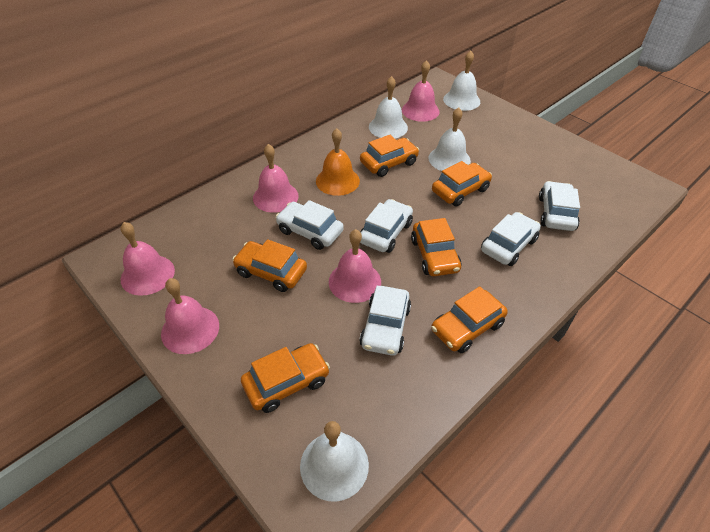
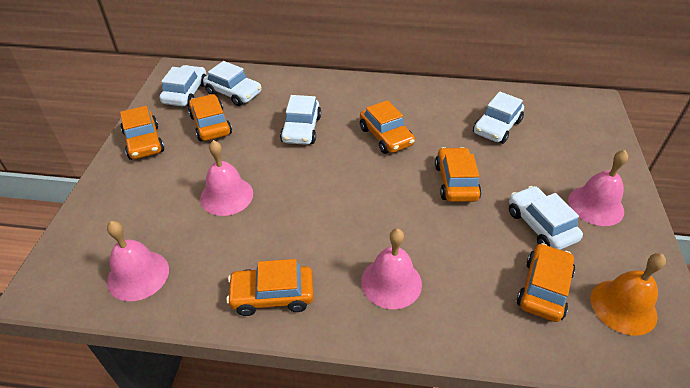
pink bell: [120,222,175,296] [161,278,219,354] [253,144,298,213] [329,229,381,303] [402,60,440,122] = 5 -> [107,221,169,301] [200,140,253,216] [361,228,422,309] [568,150,628,226] = 4
white bell: [300,421,369,502] [369,76,408,138] [429,107,471,171] [443,51,480,111] = 4 -> none = 0

